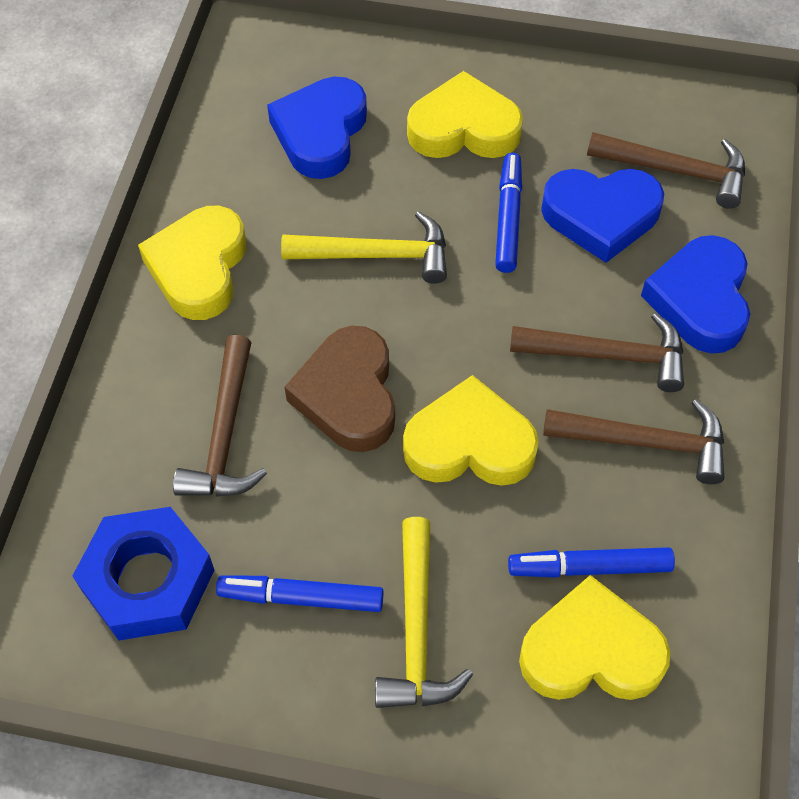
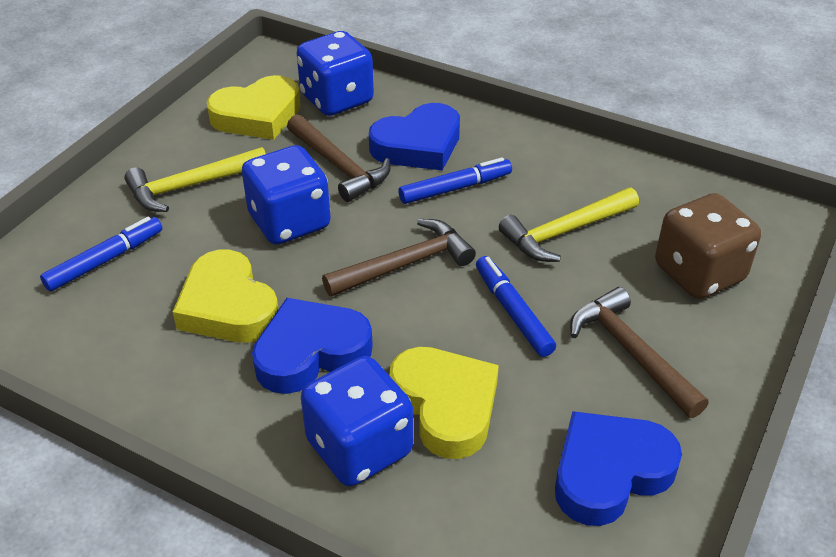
blue dice: none = 0 -> [242,145,331,244] [297,31,374,116] [301,356,413,486] = 3
blue nut: [72,507,214,640] = 1 -> none = 0
brown dice: none = 0 -> [655,193,761,299] = 1
brown hammer: [173,335,267,497] [510,313,684,392] [543,399,724,484] [587,132,745,209] = 4 -> [287,114,390,202] [322,219,476,297] [570,287,709,418] = 3
brown heart: [285,326,395,452] = 1 -> none = 0
yellow heart: [138,206,246,320] [403,375,539,486] [407,71,523,158] [519,575,670,700] = 4 -> [173,249,278,343] [206,75,301,140] [389,347,499,459] = 3

